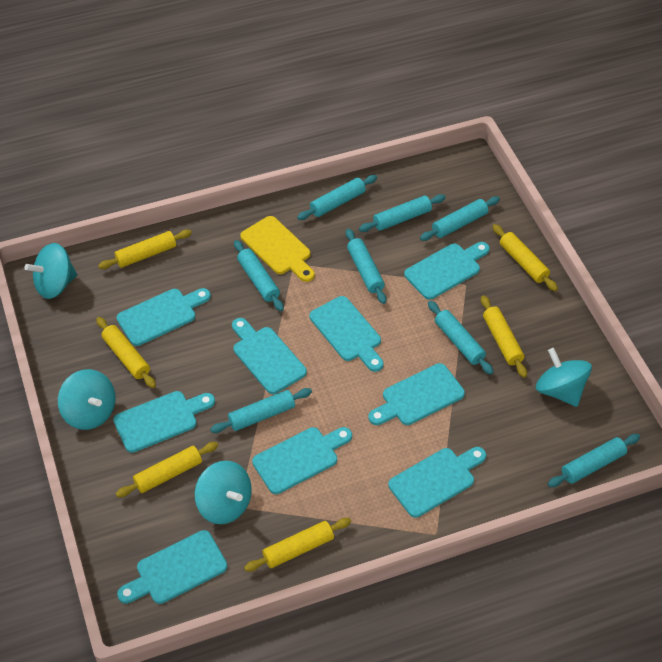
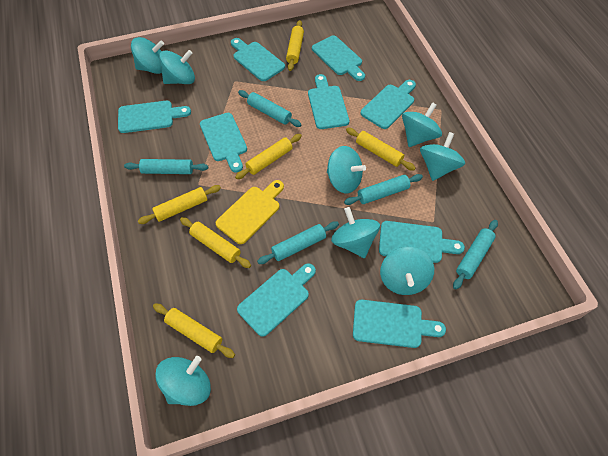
turquoise rolling pin: [210,388,312,433] [234,240,284,311] [297,175,377,220] [346,229,387,304] [359,194,446,232] [420,196,500,241] [428,301,494,375] [548,434,640,487] = 8 -> [124,159,208,174] [238,90,302,127] [257,221,339,264] [344,174,423,205] [453,220,498,290] = 5
turquoise spinning top: [24,243,77,299] [58,369,115,430] [195,461,252,524] [536,348,592,407] = 4 -> [131,37,164,74] [155,356,211,406] [159,50,195,84] [327,146,366,194] [331,207,380,258] [380,247,434,295] [402,102,442,147] [420,132,465,181] = 8

